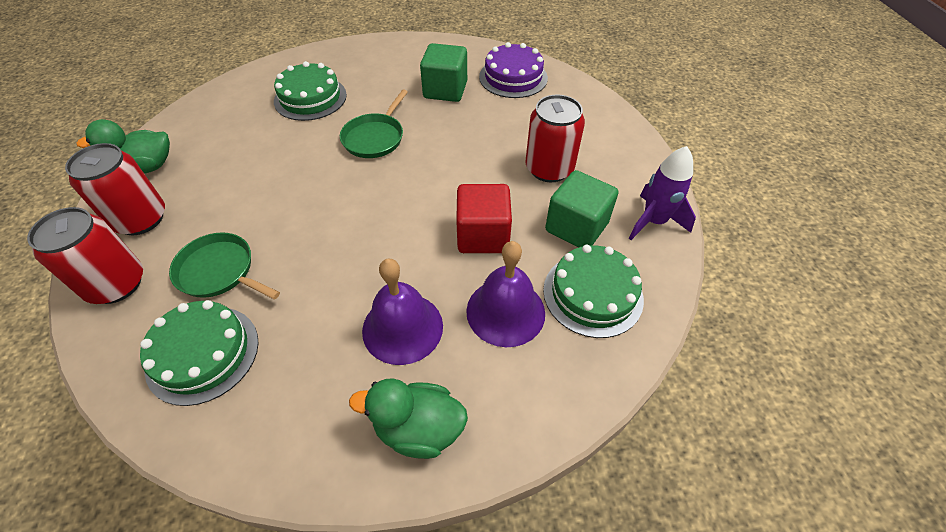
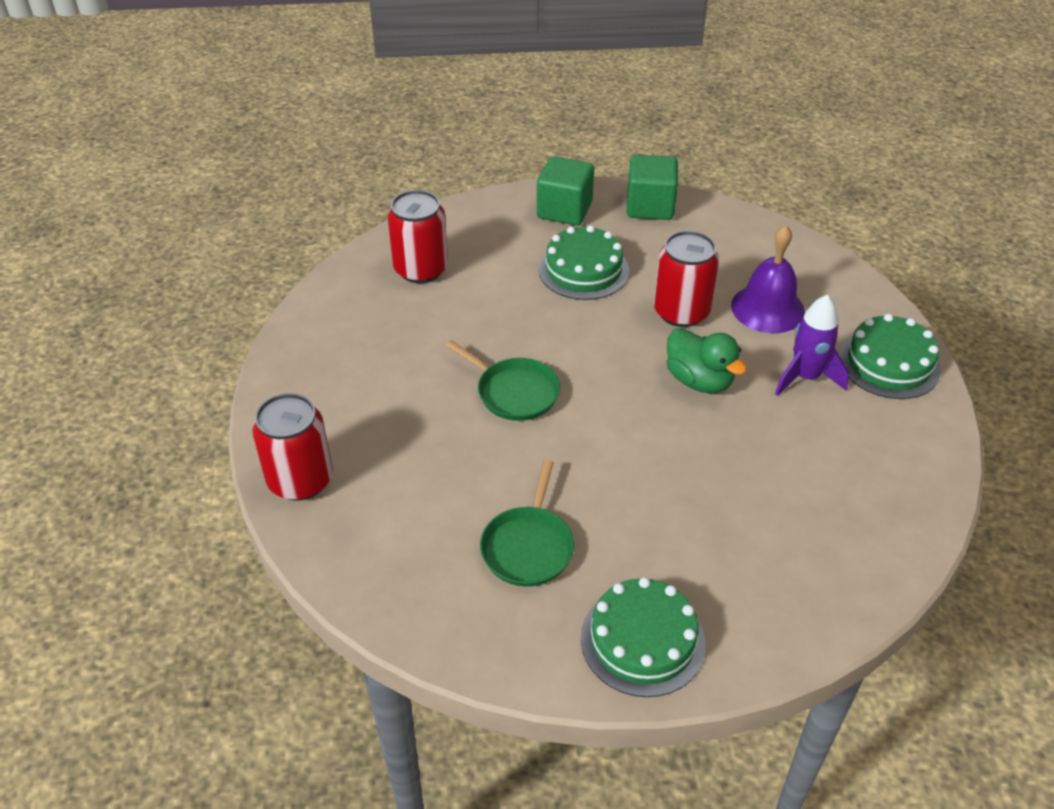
green duck: [76,119,170,174] [349,378,468,459] = 2 -> [667,328,747,393] = 1
purple bell: [362,258,443,365] [466,241,545,347] = 2 -> [731,225,805,333] = 1
purple cake: [479,42,548,98] = 1 -> none = 0
red cube: [456,184,512,253] = 1 -> none = 0

